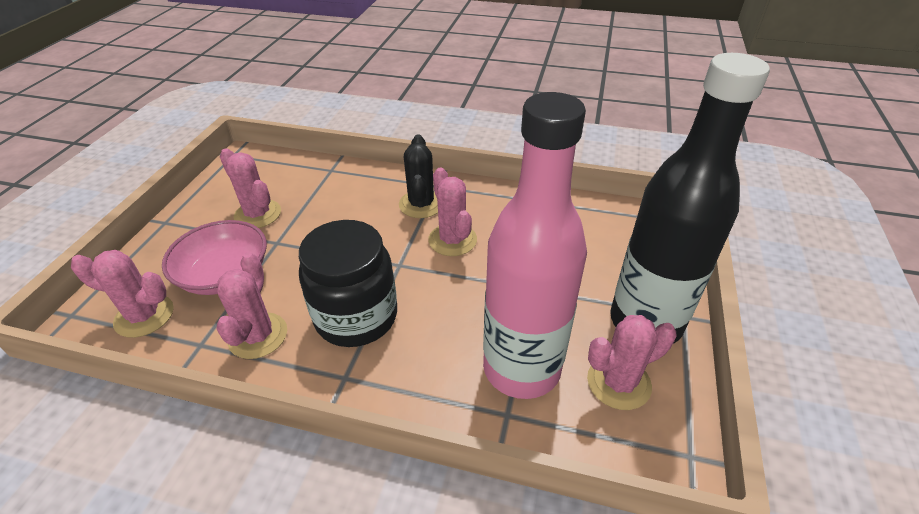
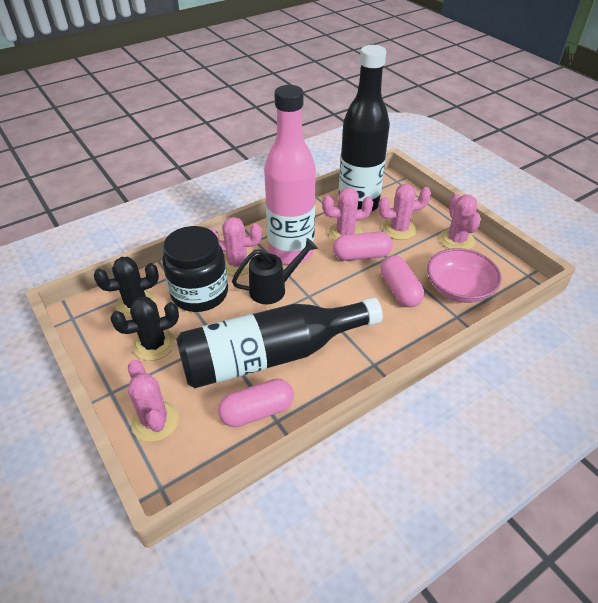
black bottle: [610,53,770,344] = 1 -> [176,297,383,388] [339,45,390,212] = 2
black cactus: [399,135,438,218] = 1 -> [94,257,159,318] [110,297,179,361] = 2
black watering can: none = 0 -> [232,238,318,304] = 1
pink capsule: none = 0 -> [218,379,294,427] [333,232,393,261] [381,256,424,307] = 3

